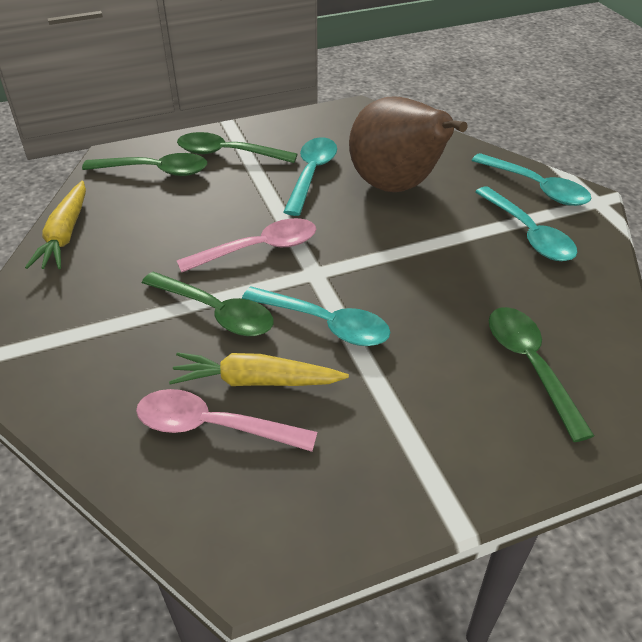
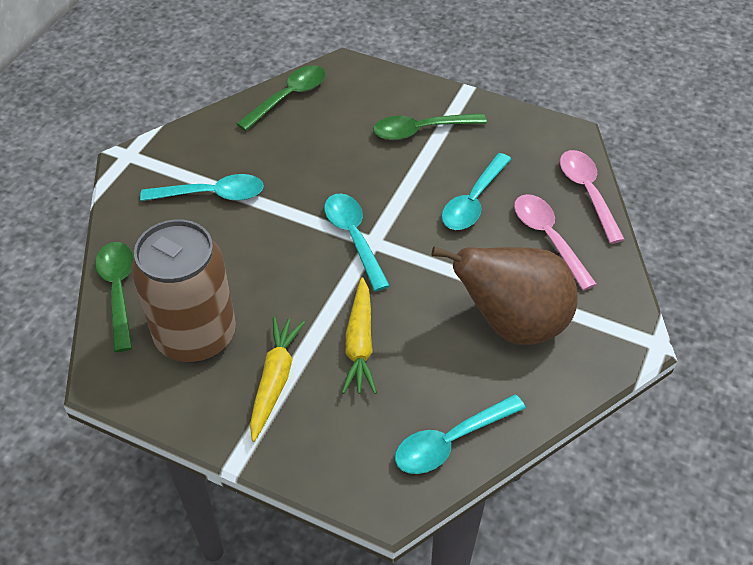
brown can: none = 0 -> [131,219,236,363] = 1
green spoon: [82,153,207,176] [142,272,274,336] [177,132,297,163] [489,307,594,442] = 4 -> [95,242,134,352] [236,65,326,131] [373,113,487,140] = 3

